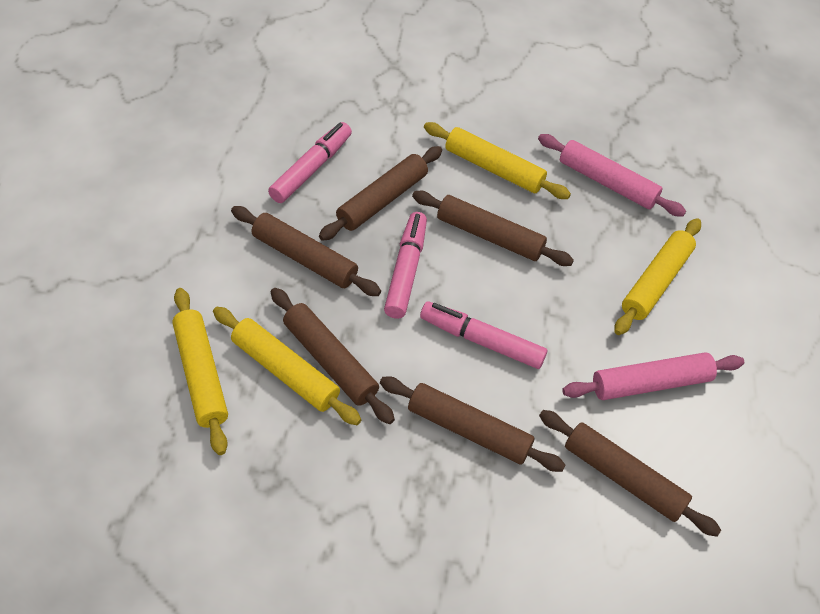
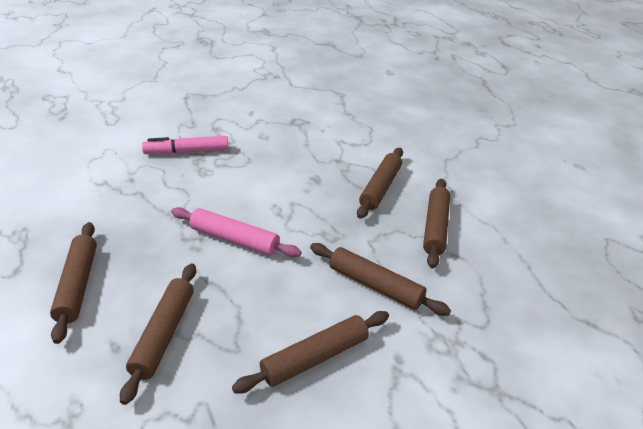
pink marker: [268,122,352,203] [384,212,427,319] [420,301,547,369] = 3 -> [142,136,229,154] = 1
pink rolling pin: [538,134,686,217] [562,352,744,400] = 2 -> [171,207,301,257] = 1
yellow rolling pin: [172,288,228,455] [213,307,361,425] [424,122,571,199] [614,218,701,335] = 4 -> none = 0

